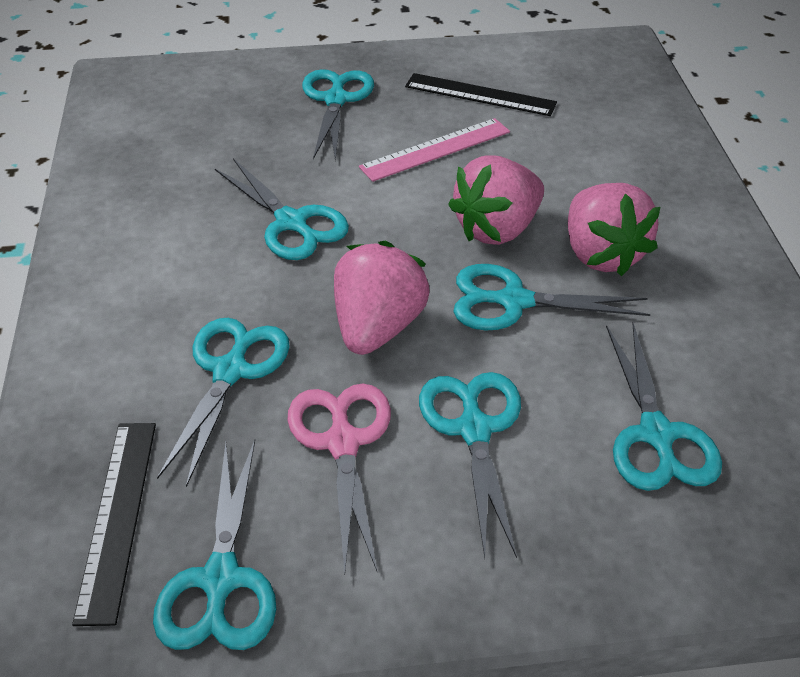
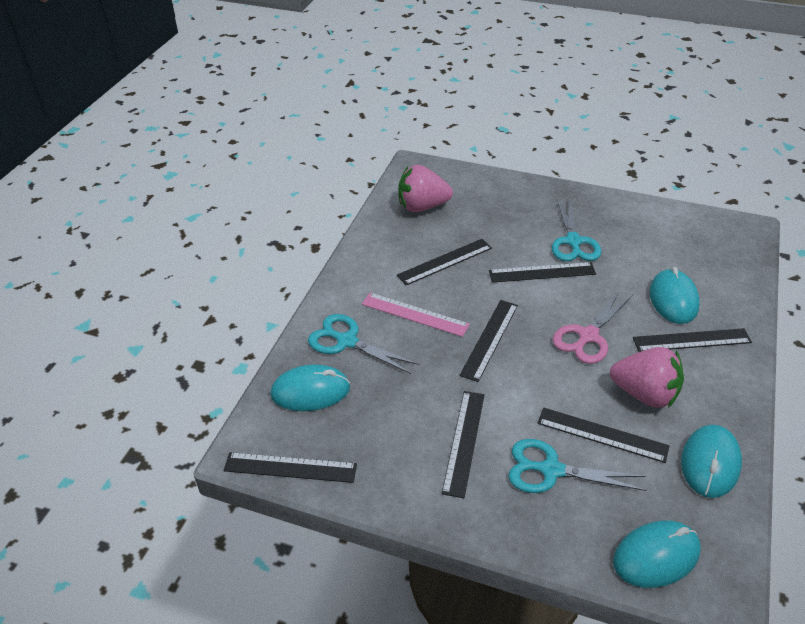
black ruler: [72,423,156,626] [405,73,557,116] = 2 -> [224,452,357,483] [397,239,492,285] [442,391,485,498] [459,300,518,382] [489,262,596,283] [537,408,669,463] [633,328,752,352] = 7
pink strawberry: [334,241,430,355] [448,156,544,245] [568,183,660,276] = 3 -> [398,165,453,212] [610,347,684,408] = 2
turquoise mouse: none = 0 -> [270,364,350,411] [613,520,701,588] [649,267,700,324] [681,425,742,498] = 4
turquoise scissors: [153,440,276,650] [157,318,290,487] [215,158,349,260] [302,69,374,161] [419,372,521,558] [453,264,651,330] [606,323,722,491] = 7 -> [308,314,419,374] [508,439,646,493] [552,199,601,261] = 3

